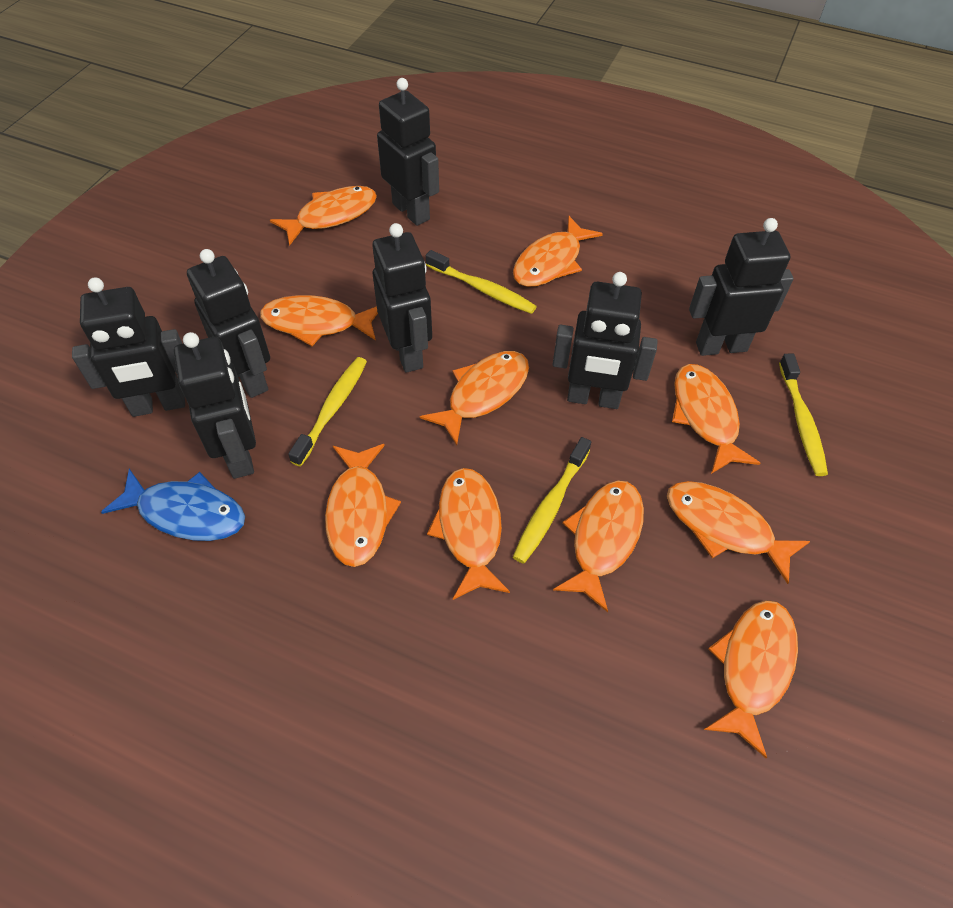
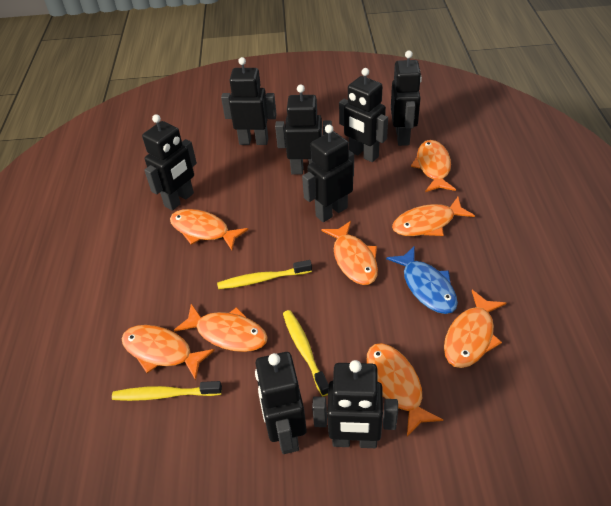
black robot: [72,278,185,417] [174,332,256,479] [187,249,270,398] [372,223,432,373] [377,78,439,226] [553,272,658,409] [689,218,794,356] = 7 -> [142,114,197,211] [221,57,277,145] [255,352,307,454] [275,85,332,175] [302,125,354,222] [312,360,398,448] [339,68,388,162] [391,51,422,146] = 8
orange fish: [260,295,378,346] [270,186,377,246] [325,444,401,567] [420,351,529,445] [427,468,510,600] [513,216,603,287] [553,480,644,612] [667,481,810,584] [672,364,760,474] [704,600,798,758] = 10 -> [122,325,215,380] [170,209,248,250] [174,304,267,352] [322,221,378,285] [367,343,443,436] [392,197,475,236] [411,140,456,192] [444,290,506,368] = 8
yellow toothbrush: [288,357,367,466] [426,250,537,314] [513,437,591,564] [779,354,828,476] = 4 -> [112,381,222,401] [217,260,312,290] [283,310,329,396] = 3

